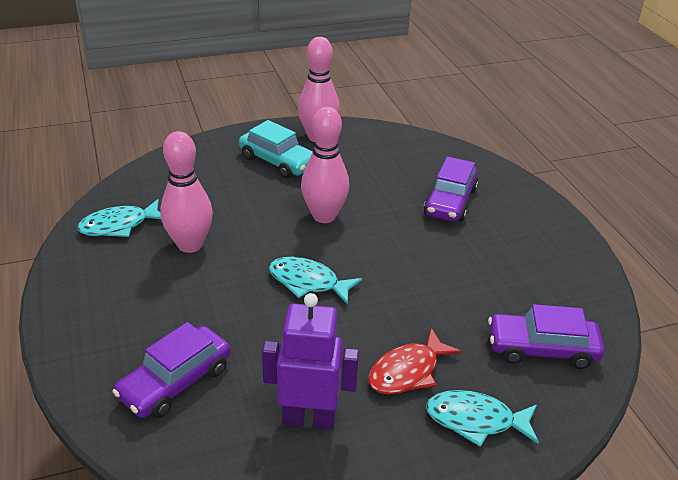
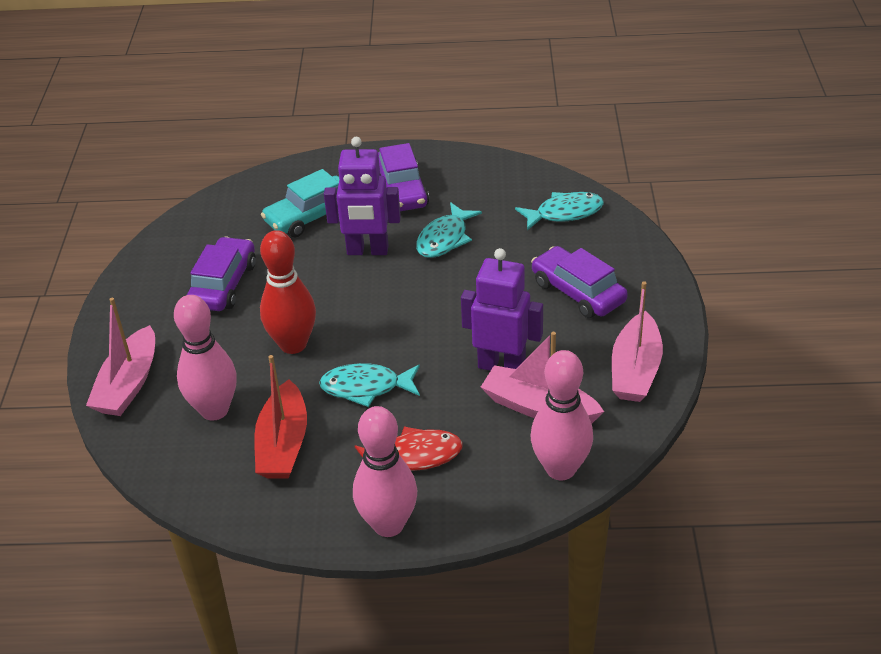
pink boat: none = 0 -> [86,298,155,416] [481,332,604,424] [612,281,663,402] = 3
purple robot: [262,293,359,429] = 1 -> [324,137,401,255] [461,248,543,371] = 2
red boat: none = 0 -> [254,355,307,479] = 1
red bowling pin: none = 0 -> [260,230,316,354] = 1

